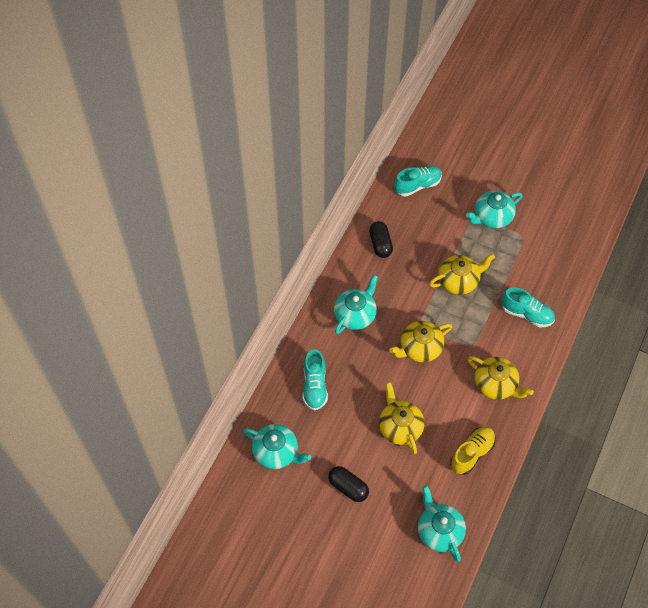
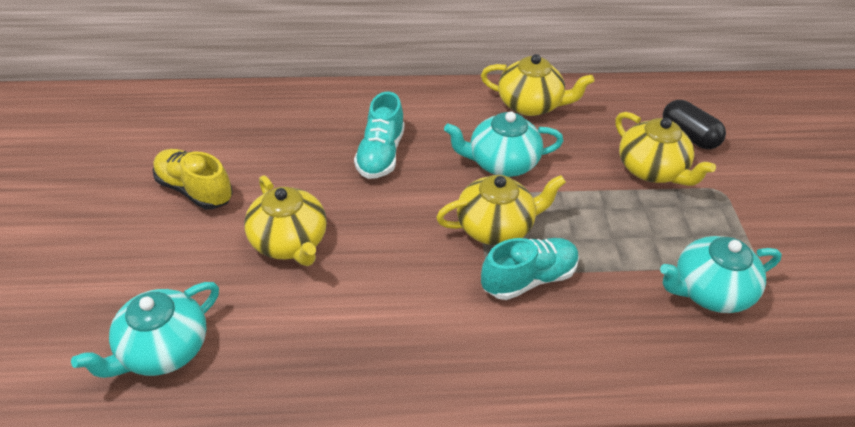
black capsule: [328,466,369,502] [369,221,393,258] = 2 -> [663,100,726,149] = 1
turquoise shoe: [303,349,328,410] [394,166,442,197] [501,287,555,327] = 3 -> [354,92,405,179] [481,238,579,300] = 2
turquoise teapot: [243,424,311,469] [334,275,378,334] [418,485,466,562] [466,191,523,228] = 4 -> [71,282,219,378] [444,111,563,177] [660,236,782,313] = 3

